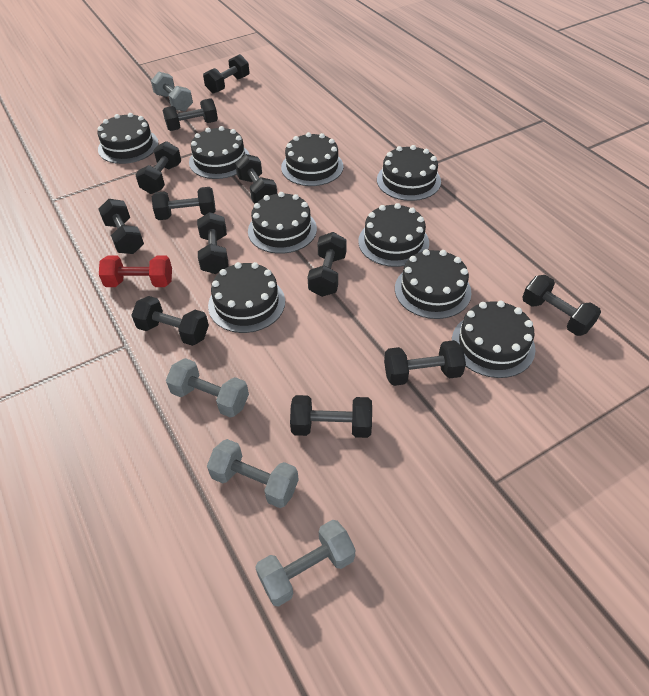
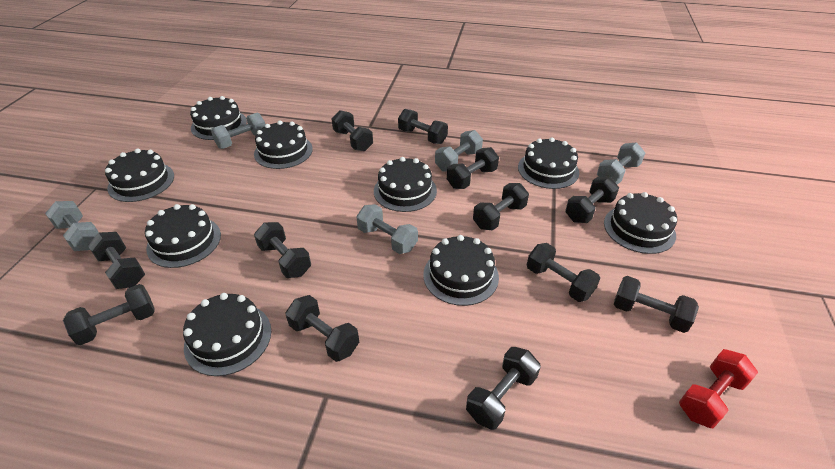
grey dumbbell: [151,71,193,112] [166,358,249,418] [207,439,299,508] [255,520,356,607] = 4 -> [45,201,99,251] [211,113,265,149] [356,204,418,254] [435,130,483,172] [597,142,646,185] = 5

